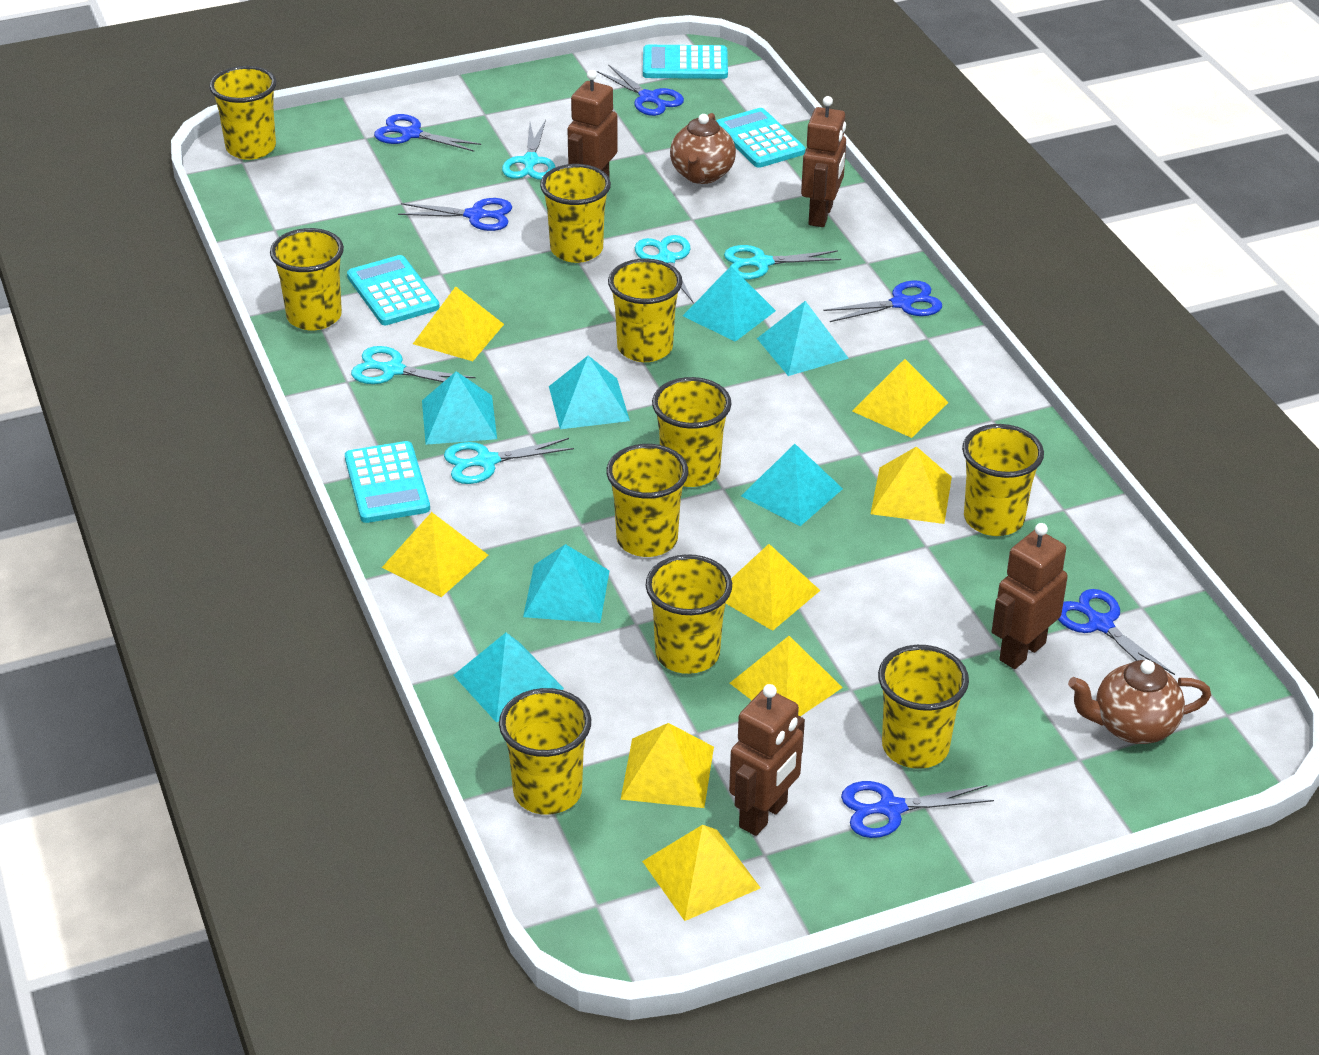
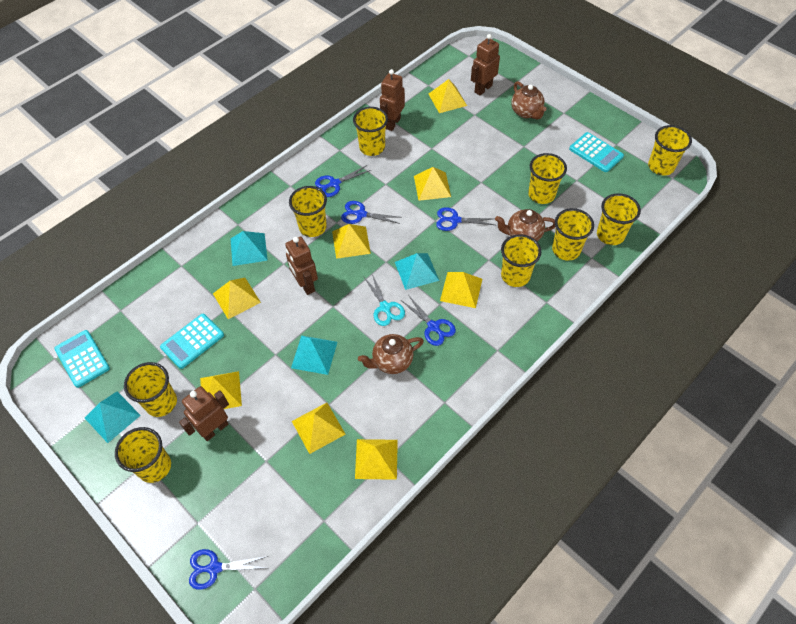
blue scissors: [374,114,481,152] [398,198,512,231] [597,65,684,116] [823,280,942,322] [841,781,994,838] [1058,589,1175,675] = 6 -> [189,549,268,590] [315,165,371,197] [341,201,400,224] [402,295,456,346] [436,207,495,231] = 5
brown teapot: [670,113,736,184] [1068,660,1211,744] = 2 -> [358,334,424,374] [495,209,555,241] [511,81,547,120] = 3
turquoise calculator: [345,441,430,523] [347,255,440,325] [643,45,728,79] [716,108,805,168] = 4 -> [54,330,110,388] [160,314,224,369] [569,132,624,172] = 3
turquoise pyramid: [422,371,497,445] [453,633,564,722] [523,544,609,623] [549,356,630,429] [683,266,776,342] [741,444,843,526] [757,301,849,376] = 7 -> [85,391,141,443] [231,231,268,266] [291,335,337,375] [395,253,439,290] = 4
turquoise scissors: [351,346,476,384] [444,438,574,484] [502,120,555,180] [635,235,693,302] [724,245,841,280] = 5 -> [363,274,405,326] = 1
yellow cup: [209,66,277,160] [270,228,344,330] [499,688,591,815] [540,164,611,263] [606,444,688,557] [608,258,683,362] [646,554,732,674] [652,377,732,487] [878,645,969,769] [962,424,1044,536] = 10 -> [115,427,171,483] [124,362,177,417] [289,186,327,237] [353,107,388,156] [501,234,541,287] [528,153,567,204] [552,208,594,260] [597,193,641,245] [648,125,692,175] = 9

